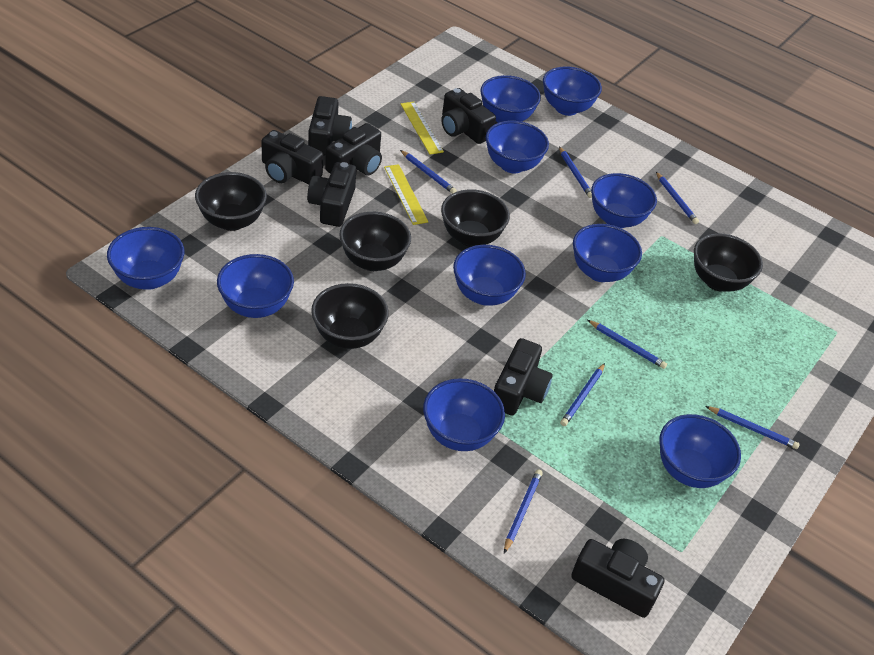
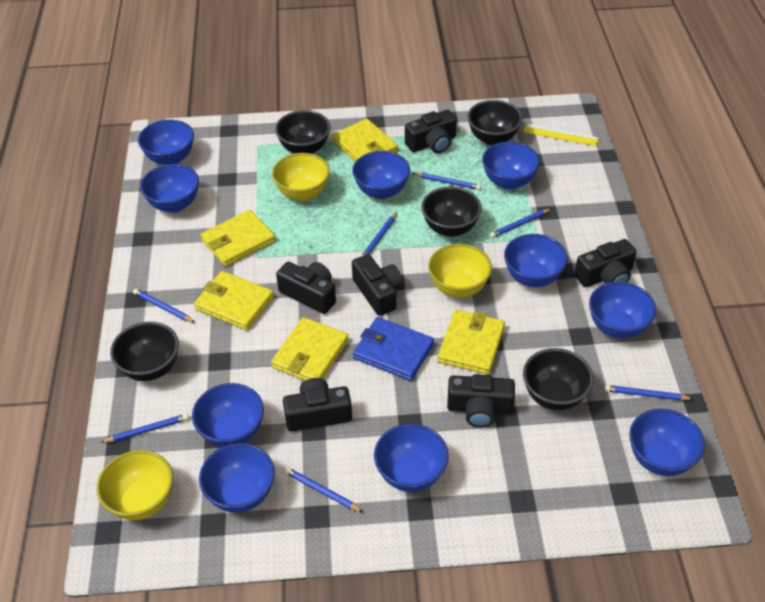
black camera: [261,130,323,185] [307,162,356,227] [308,96,352,156] [325,123,382,176] [441,88,496,144] [494,338,553,416] [571,539,665,618] = 7 -> [276,261,336,314] [283,378,352,432] [352,254,403,316] [405,110,457,153] [447,374,515,427] [575,239,637,287] = 6
blue wallet: none = 0 -> [353,317,434,381] = 1
yellow bowl: none = 0 -> [96,450,173,520] [272,153,330,201] [428,244,492,298] = 3
yellow ruler: [384,164,428,225] [401,102,444,155] = 2 -> [523,124,599,146] = 1
yellow wallet: none = 0 -> [194,271,274,330] [200,210,275,267] [271,317,349,381] [332,119,398,162] [437,310,505,375] = 5

